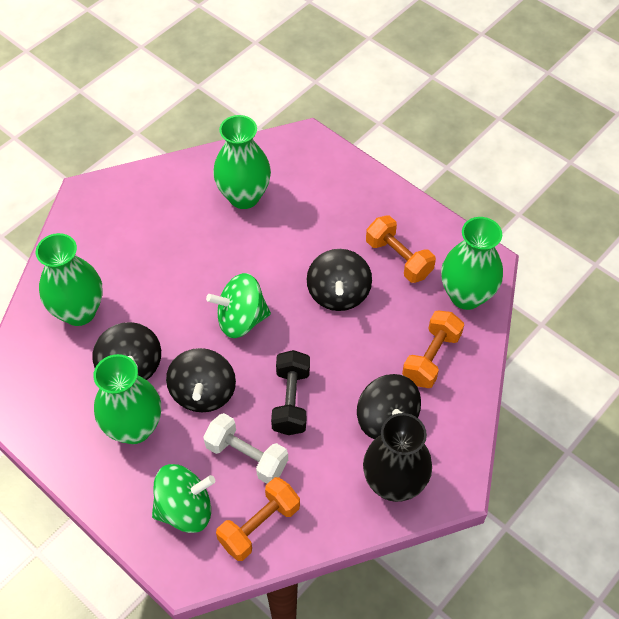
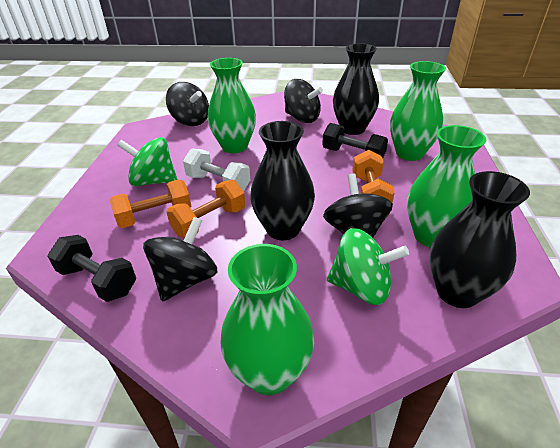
black dumbbell: [271,350,310,435] = 1 -> [47,235,136,302] [322,123,388,158] = 2
black vase: [363,413,432,502] = 1 -> [250,121,315,240] [333,43,379,135] [430,171,530,308] = 3

